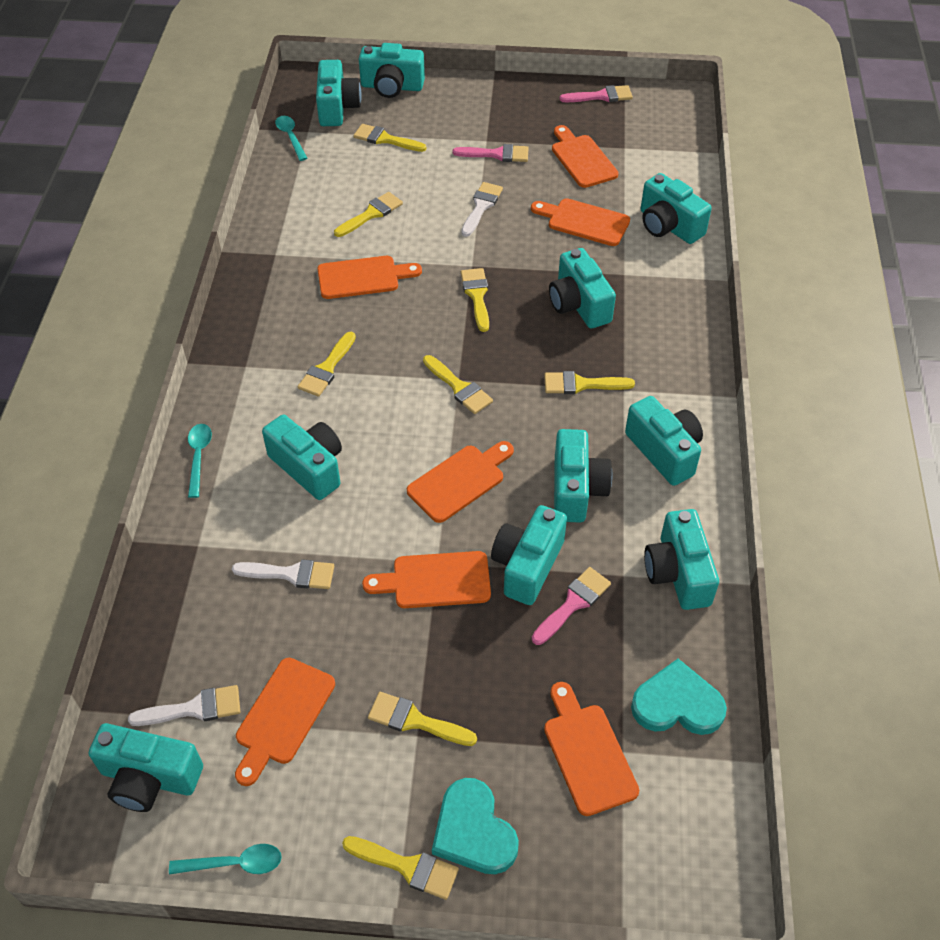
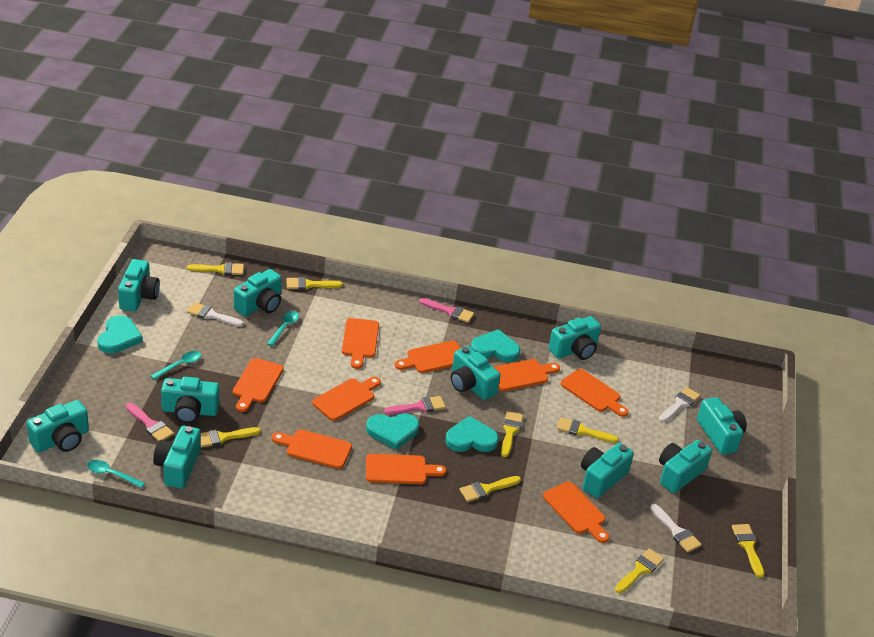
orange cutting board: [235,658,335,786] [317,256,422,299] [362,551,491,608] [407,441,514,523] [531,198,630,246] [544,682,639,816] [552,125,619,188] = 7 -> [233,358,284,412] [272,429,352,469] [312,377,381,421] [342,318,379,369] [366,454,446,484] [395,340,461,373] [494,359,560,391] [543,482,609,543] [561,369,629,417] = 9
turquoise heart: [432,778,519,874] [631,659,727,735] = 2 -> [97,315,143,353] [366,413,419,450] [445,416,499,452] [471,329,520,362] = 4

